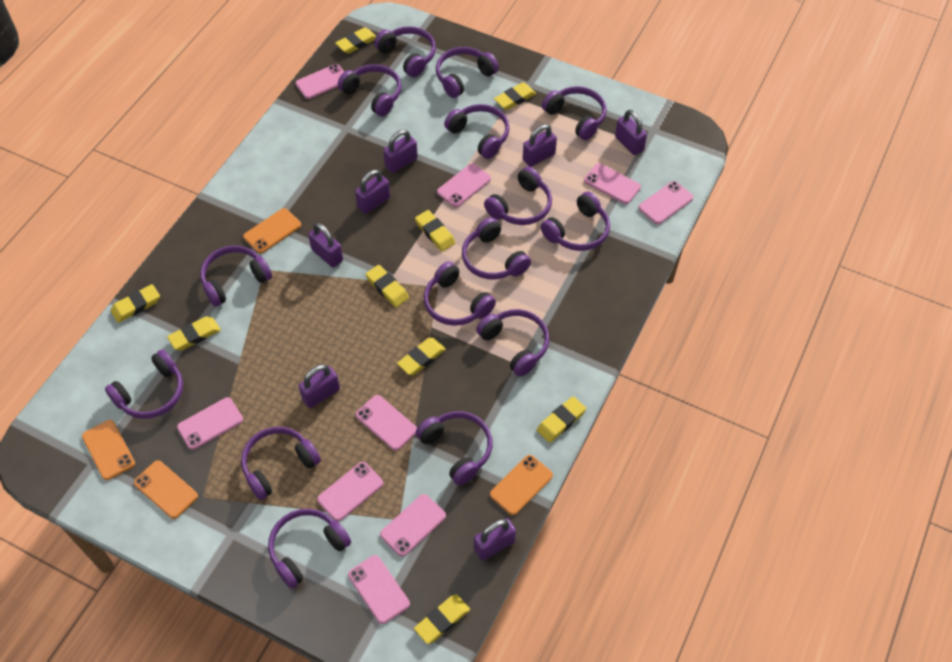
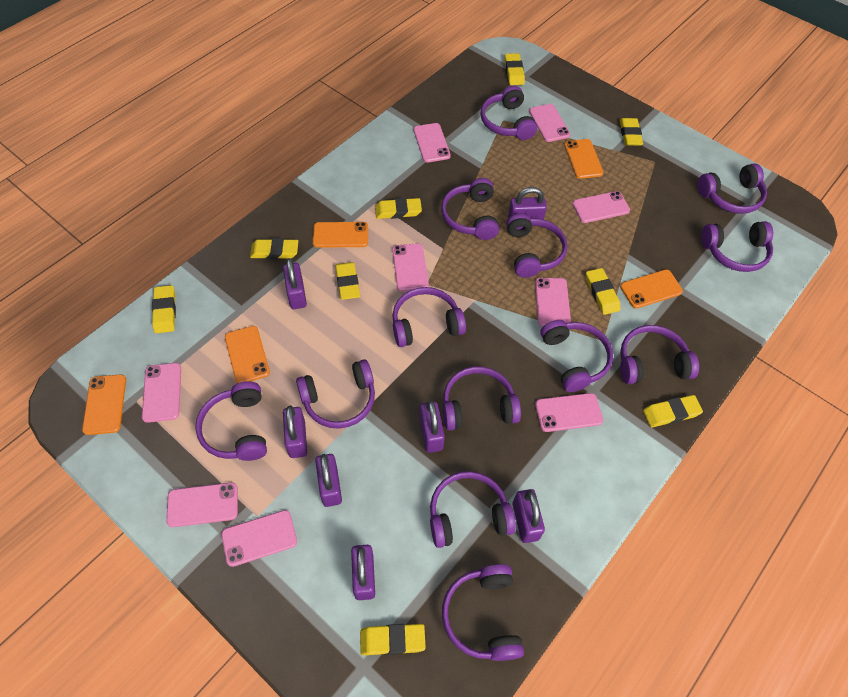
orange phone: [82,420,135,480] [134,460,198,519] [243,208,301,254] [490,455,553,515] = 4 -> [82,374,126,435] [225,326,270,383] [313,222,368,248] [564,139,604,179] [620,270,683,308] = 5
purple headphones: [105,349,183,419] [200,245,272,306] [241,427,321,500] [268,509,351,588] [338,64,402,116] [374,26,436,77] [416,411,492,485] [424,261,496,326] [436,47,499,98] [444,104,510,159] [462,217,531,280] [476,309,549,377] [484,167,552,225] [541,191,610,251] [542,86,607,140] = 15 -> [195,381,267,461] [296,359,375,429] [392,287,466,347] [430,471,516,548] [441,178,499,240] [442,564,524,661] [443,366,521,431] [481,86,537,140] [506,213,567,278] [540,320,613,392] [620,325,699,385] [697,163,767,214] [701,221,773,272] = 13

